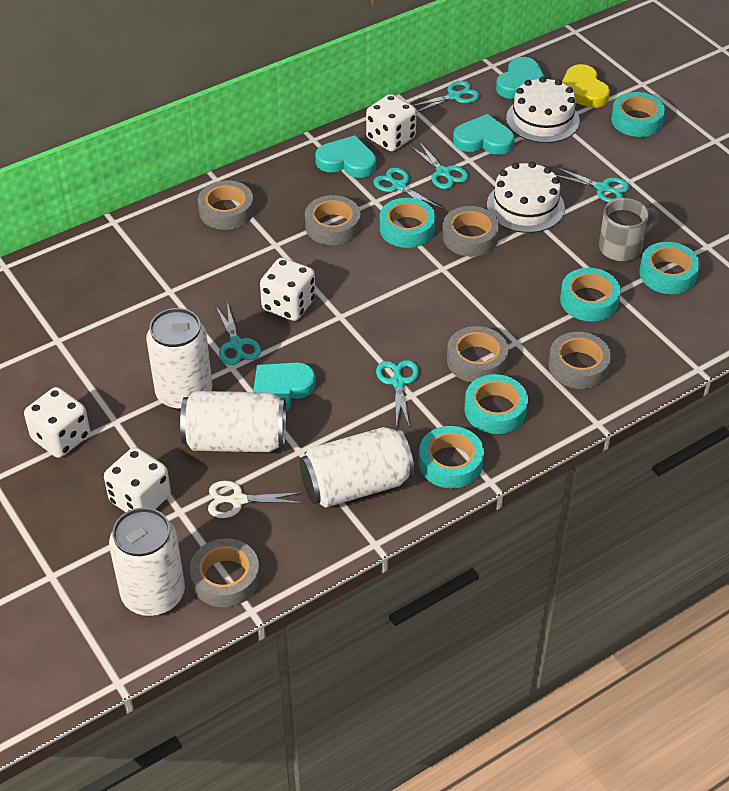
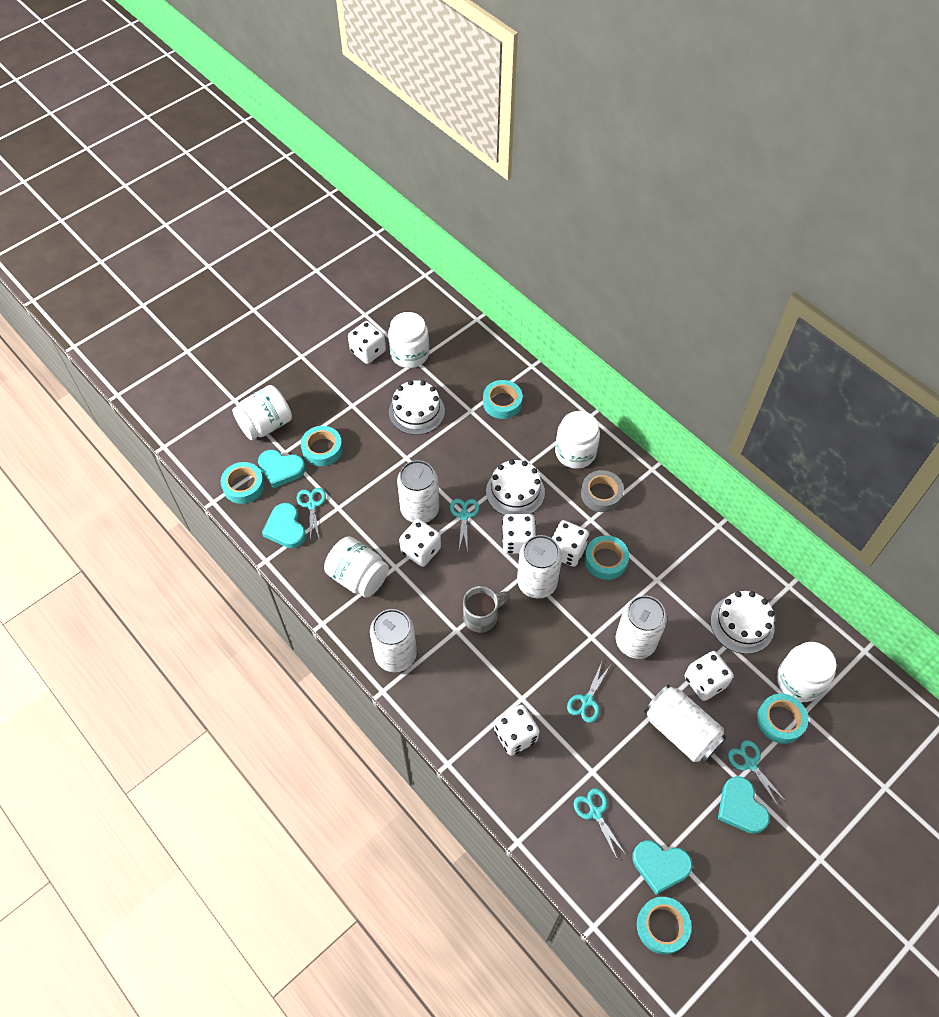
grey tape: [190,538,260,607] [198,180,254,230] [305,195,361,245] [443,206,499,257] [447,326,508,382] [548,332,611,389] = 6 -> [581,470,624,512] = 1
turquoise scissors: [215,302,261,365] [373,167,442,209] [376,360,419,428] [409,140,468,189] [412,81,480,112] [556,167,630,203] = 6 -> [297,488,326,540] [450,499,479,552] [567,662,610,723] [574,788,626,859] [728,740,785,806] = 5
white cake: [487,161,565,233] [506,77,580,143] = 2 -> [389,380,445,435] [486,459,545,515] [710,591,775,654] = 3
white can: [109,507,185,616] [146,308,212,410] [180,391,286,452] [300,427,414,508] = 4 -> [370,609,417,672] [397,460,439,523] [517,535,562,598] [616,596,667,659] [644,684,727,764] = 5
white dice: [24,387,90,458] [104,447,171,512] [260,258,316,321] [366,94,417,151] = 4 -> [348,321,386,364] [399,519,441,567] [494,705,539,756] [502,514,536,554] [552,520,589,567] [685,651,734,701] = 6
white jar: none = 0 -> [232,385,292,440] [324,536,389,598] [388,312,429,368] [555,411,600,469] [777,642,837,702] = 5
white scissors: [208,481,303,518] = 1 -> none = 0
yellow heart: [562,64,610,108] = 1 -> none = 0

